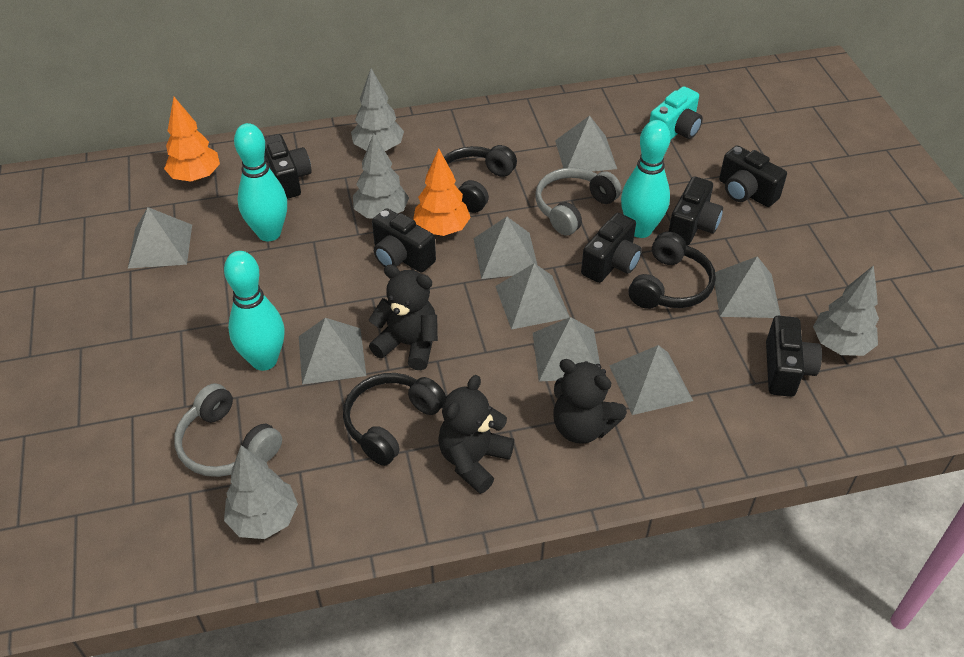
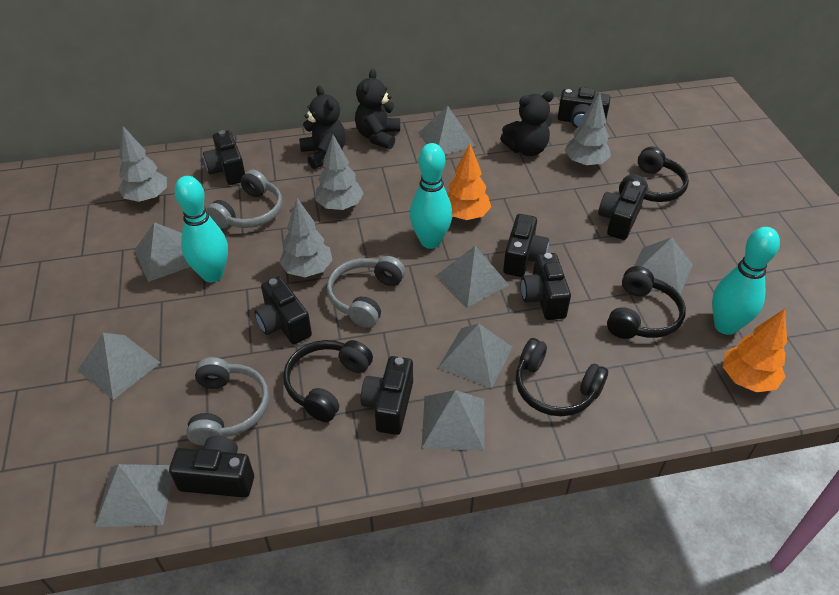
black camera: [264,134,312,199] [372,208,436,273] [581,213,642,283] [669,177,723,245] [719,145,787,207] [766,316,822,397] = 6 -> [169,436,254,498] [203,130,245,185] [254,277,312,344] [361,356,413,435] [503,214,549,277] [521,253,571,320] [558,87,610,128] [598,181,646,240] = 8
black headphones: [343,373,446,466] [444,145,517,213] [629,232,716,309] = 3 -> [283,340,373,422] [516,338,608,416] [607,266,686,339] [619,147,689,202] = 4
grey headphones: [174,383,282,477] [535,168,621,236] = 2 -> [186,357,269,446] [207,169,282,229] [327,256,405,328] = 3
turquoise camera: [649,86,703,140] = 1 -> none = 0

